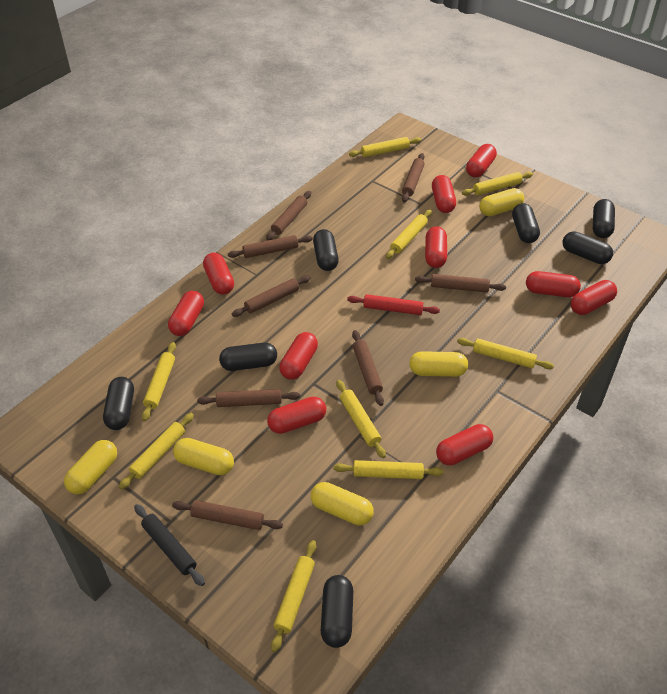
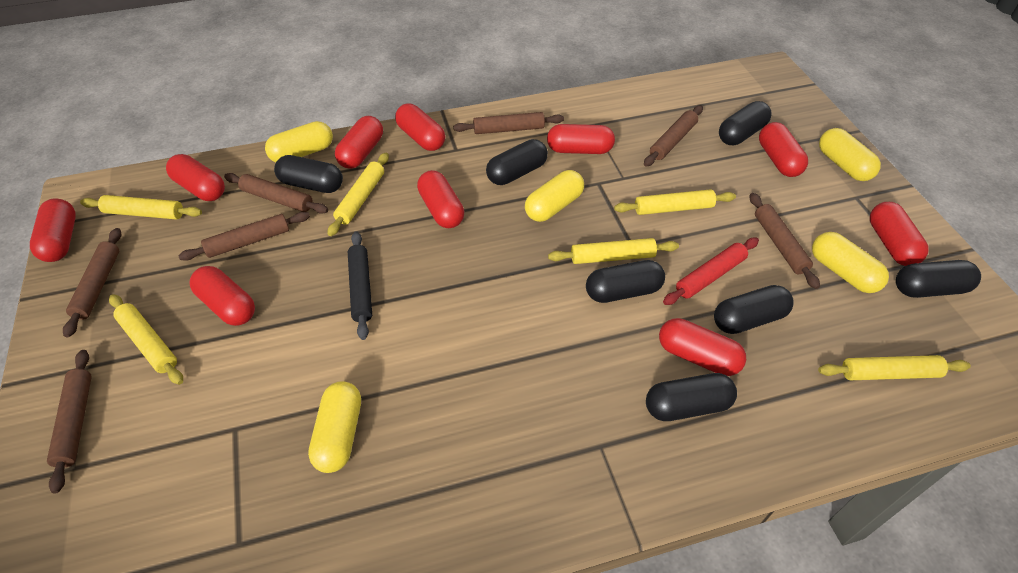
brown rolling pin: [172,500,283,530] [197,389,300,407] [228,235,313,258] [232,276,311,317] [266,191,311,241] [352,330,384,406] [402,153,425,202] [415,274,506,293] = 8 -> [47,350,92,494] [63,228,121,338] [178,212,310,261] [224,173,328,214] [453,112,564,134] [644,105,703,167] [750,193,820,289] = 7
yellow rolling pin: [119,413,194,490] [142,342,176,421] [271,540,317,652] [334,460,444,479] [336,380,386,458] [349,137,421,157] [386,210,432,259] [457,338,554,369] [462,172,533,196] = 9 -> [80,195,202,220] [109,294,183,385] [327,153,389,236] [548,238,679,264] [614,189,736,215] [818,355,971,380] = 6

